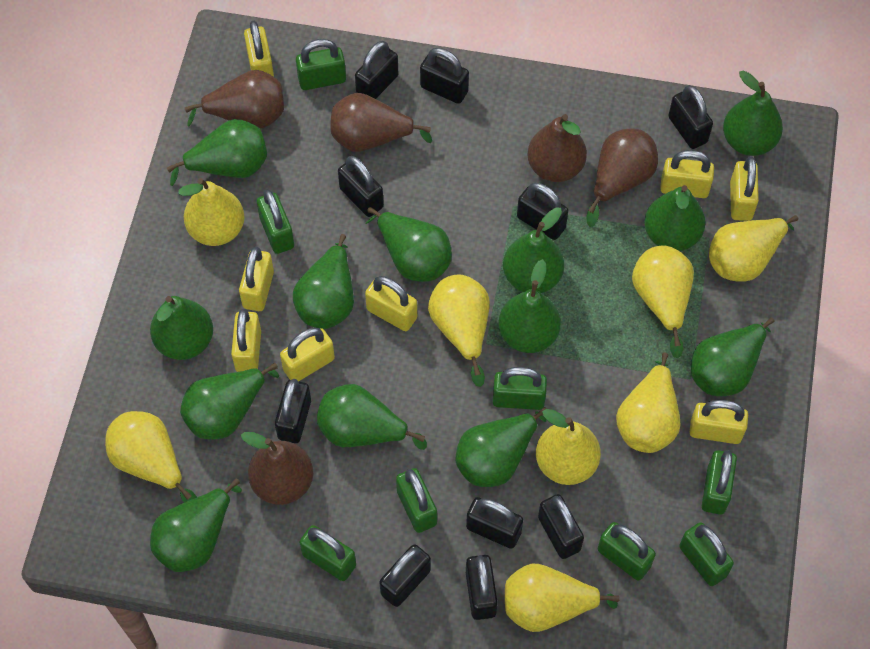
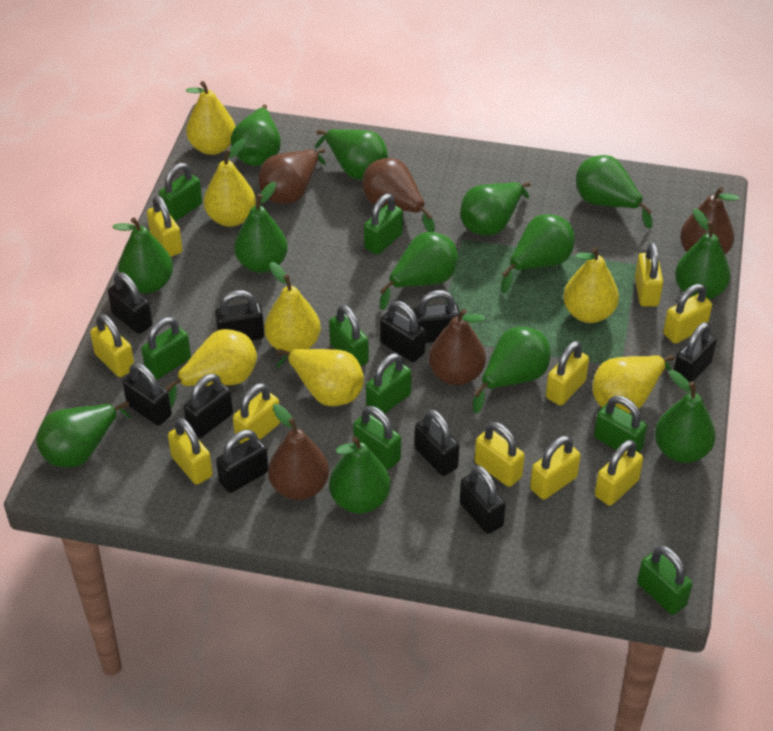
yellow padlock: [231,309,261,372] [239,247,274,311] [244,21,274,77] [280,327,335,381] [365,276,417,331] [660,150,714,198] [690,400,748,444] [730,156,759,221] = 8 -> [90,314,134,377] [147,195,183,257] [168,418,213,485] [233,383,280,444] [475,422,525,487] [530,436,581,500] [546,341,589,406] [595,440,643,506] [635,243,663,307] [663,284,712,344] = 10
yellow pear: [105,411,197,502] [178,178,245,246] [428,275,490,387] [505,564,620,632] [536,409,601,485] [616,353,680,453] [632,246,694,358] [709,215,798,282] = 8 -> [165,329,257,408] [186,81,236,155] [204,139,256,227] [264,262,321,352] [276,349,364,406] [563,247,619,323] [593,355,675,413] = 7

